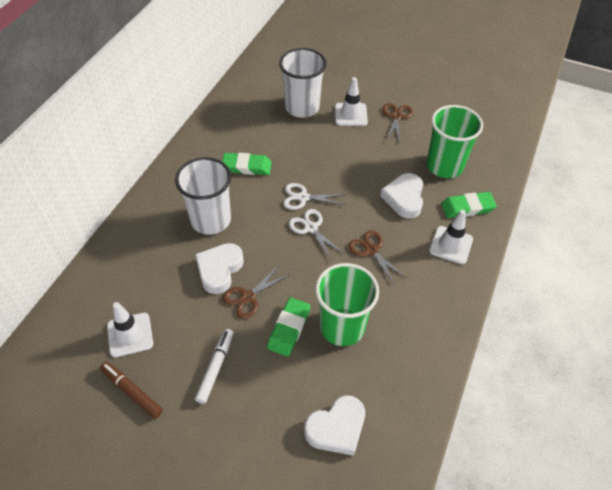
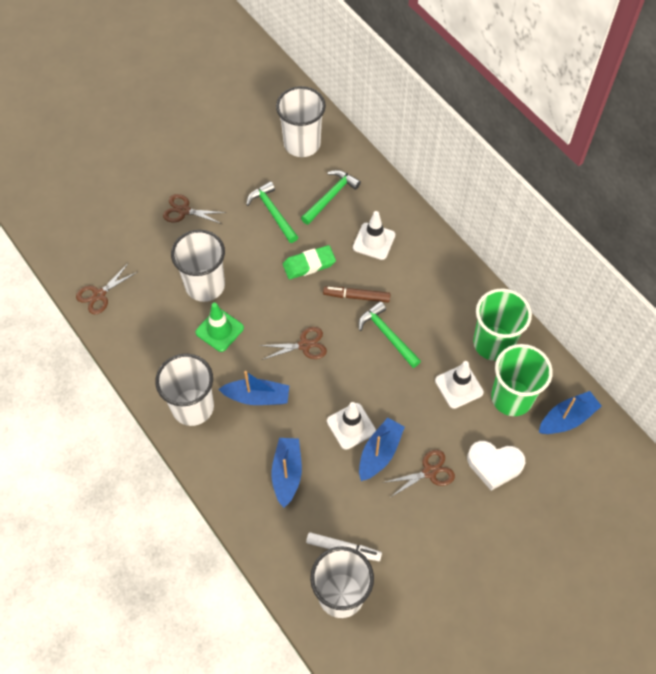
blue boat: none = 0 -> [219,371,289,405] [271,438,302,508] [359,418,405,481] [539,391,602,434] = 4
brown scissors: [223,265,290,319] [348,230,407,284] [382,103,413,143] = 3 -> [76,264,137,314] [163,194,227,224] [259,327,327,360] [385,450,455,497] = 4
green eraser: [222,153,272,175] [267,297,311,357] [441,192,497,218] = 3 -> [283,245,336,279] = 1
green hammer: none = 0 -> [246,181,298,243] [301,170,361,225] [358,301,421,368] = 3
green traffic cone: none = 0 -> [195,303,244,352] = 1
white cup: [175,157,231,235] [279,48,327,118] = 2 -> [155,353,214,426] [171,230,225,302] [276,86,326,157] [310,546,374,618] = 4
white heart: [195,243,244,294] [304,395,365,456] [381,173,423,219] = 3 -> [467,441,525,491] = 1
white scissors: [283,183,346,210] [289,209,344,260] = 2 -> none = 0

